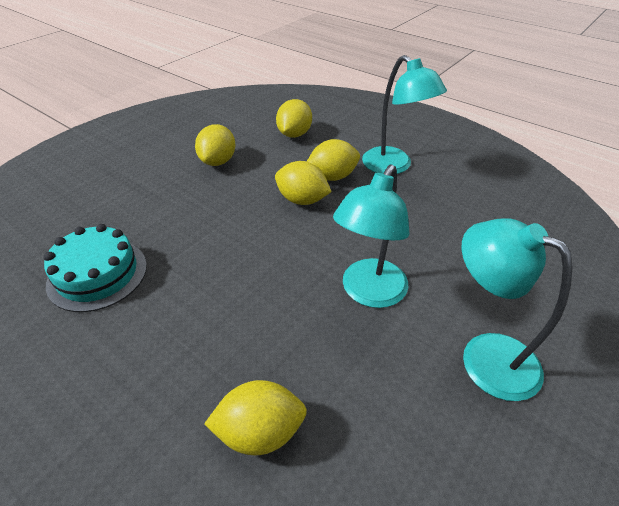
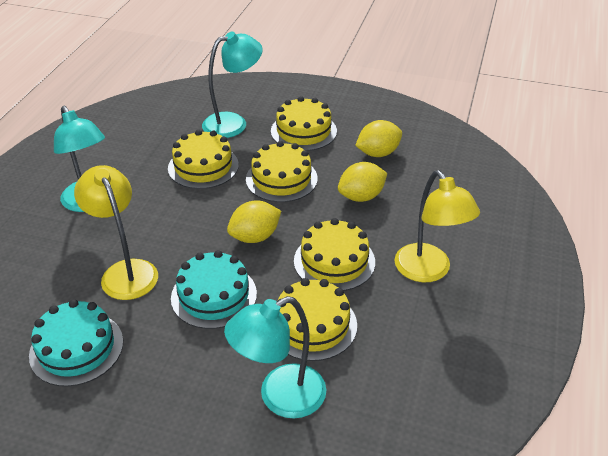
turquoise cake: [44,224,147,312] = 1 -> [29,299,123,387] [171,250,257,329] = 2
yellow cake: none = 0 -> [168,130,239,189] [246,141,318,202] [271,96,337,151] [277,278,357,361] [294,218,375,291] = 5
yellow lamp: none = 0 -> [74,165,158,300] [395,170,480,282] = 2
yellow lemon: [195,124,235,166] [204,380,307,456] [275,161,331,205] [276,99,312,138] [307,139,360,181] = 5 -> [227,200,281,243] [338,162,387,202] [355,120,402,157] = 3

